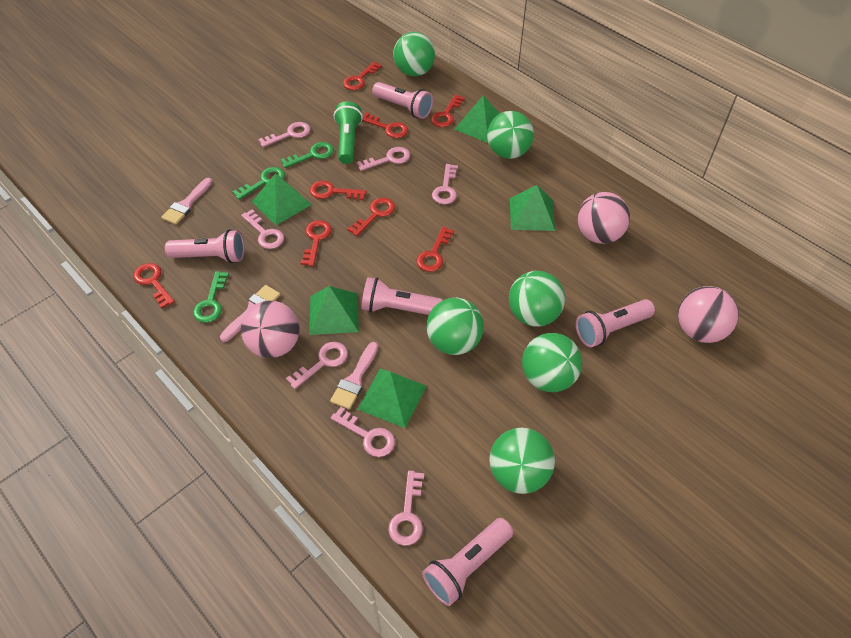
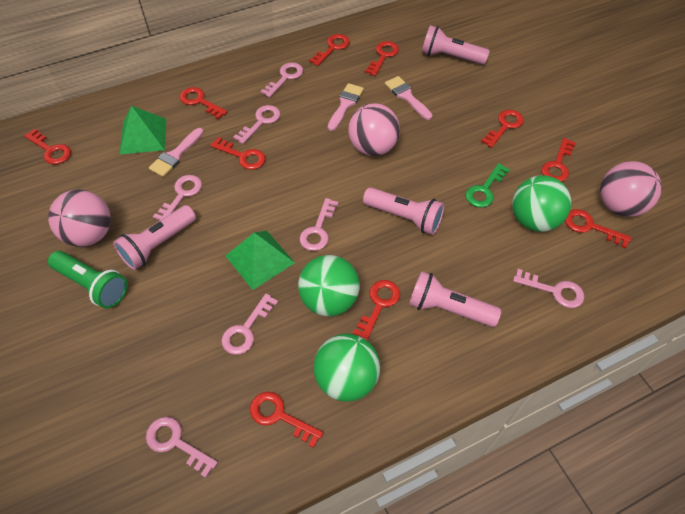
green ball: [393,32,435,76] [426,298,484,355] [487,111,534,159] [489,428,555,494] [509,271,565,327] [522,333,582,392] = 6 -> [298,255,360,316] [314,334,380,402] [512,175,571,232] = 3
green key: [193,271,229,323] [232,167,285,200] [280,142,334,168] = 3 -> [466,163,510,208] = 1
green pyramid: [252,174,312,225] [309,286,359,335] [357,369,426,428] [454,95,500,143] [510,185,555,231] = 5 -> [120,106,166,154] [225,230,295,290] = 2
pink flashlight: [165,229,245,263] [361,277,443,315] [372,82,433,119] [422,518,513,606] [576,299,655,347] = 5 -> [113,205,196,270] [363,187,444,235] [409,271,501,327] [422,25,490,65] = 4
red key: [133,263,175,308] [301,220,332,266] [310,181,367,200] [343,62,382,90] [347,198,395,236] [362,112,408,138] [416,227,454,272] [431,94,465,127] = 8 -> [24,129,71,165] [180,87,227,119] [210,137,265,170] [250,392,323,448] [309,34,350,66] [353,280,400,340] [365,41,399,76] [481,110,524,148] [542,138,576,182] [565,209,632,248] = 10

